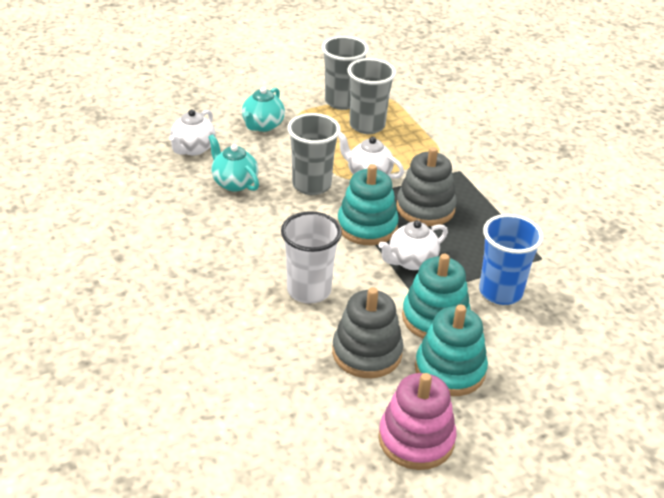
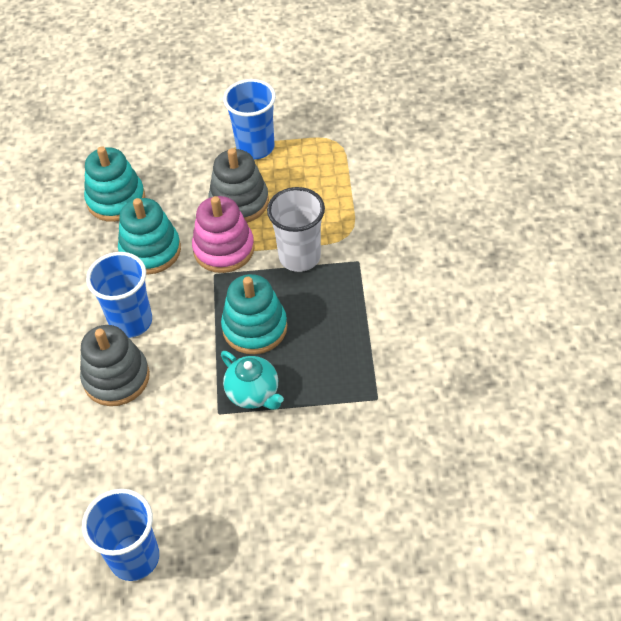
blue cup: [479,214,544,305] = 1 -> [82,489,159,581] [86,252,152,338] [223,79,276,159] = 3
grey cup: [287,113,341,195] [322,36,369,110] [347,58,396,134] = 3 -> none = 0
turquoise teapot: [208,134,259,192] [242,87,285,132] = 2 -> [221,351,284,410] = 1
white teapot: [169,109,216,155] [338,132,404,179] [379,220,448,270] = 3 -> none = 0

